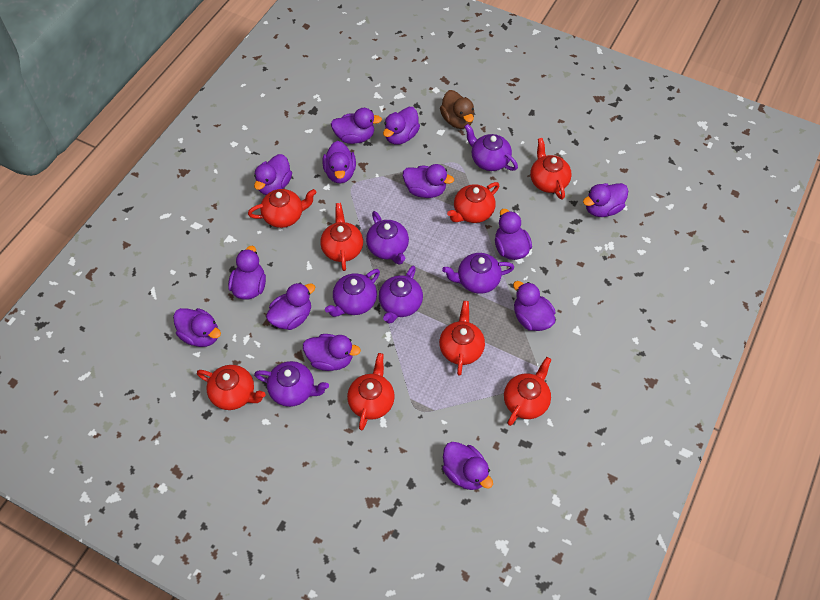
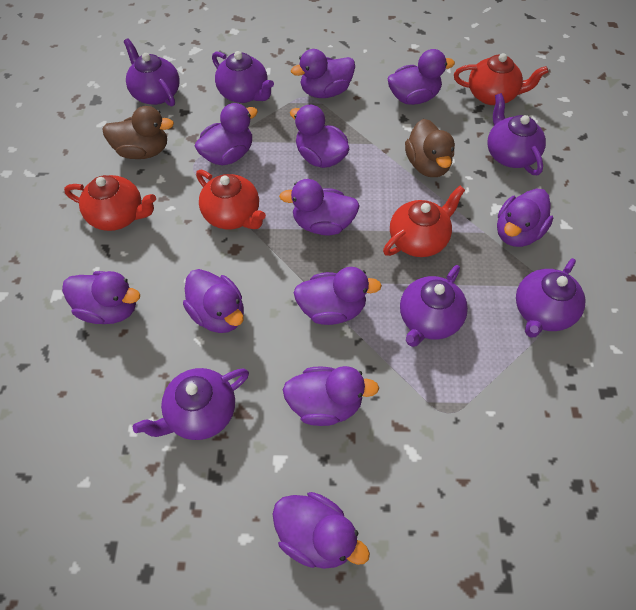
brown duck: [440,90,474,129] = 1 -> [102,106,174,159] [405,119,455,177] = 2
purple duck: [173,308,221,347] [228,246,266,299] [254,154,292,195] [266,283,315,330] [303,334,361,371] [322,141,356,183] [331,108,382,144] [383,107,420,144] [403,164,454,198] [442,442,493,490] [495,209,532,260] [513,281,555,331] [583,183,628,217] = 13 -> [62,271,140,324] [183,269,244,333] [195,103,258,165] [272,492,370,569] [279,179,360,235] [283,366,379,426] [290,105,349,168] [291,49,355,98] [294,267,382,325] [387,49,455,105] [497,188,553,247] = 11
red teapot: [197,365,265,410] [248,189,317,228] [320,203,363,271] [347,353,395,430] [439,301,485,376] [447,182,499,223] [504,357,552,426] [530,138,572,200] = 8 -> [64,175,156,231] [196,170,266,229] [383,186,465,257] [454,53,548,105] = 4

